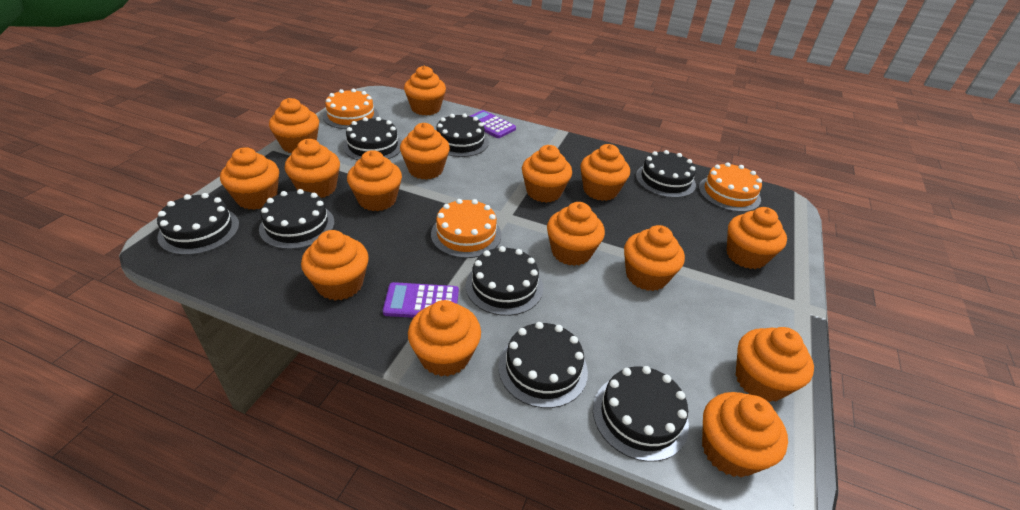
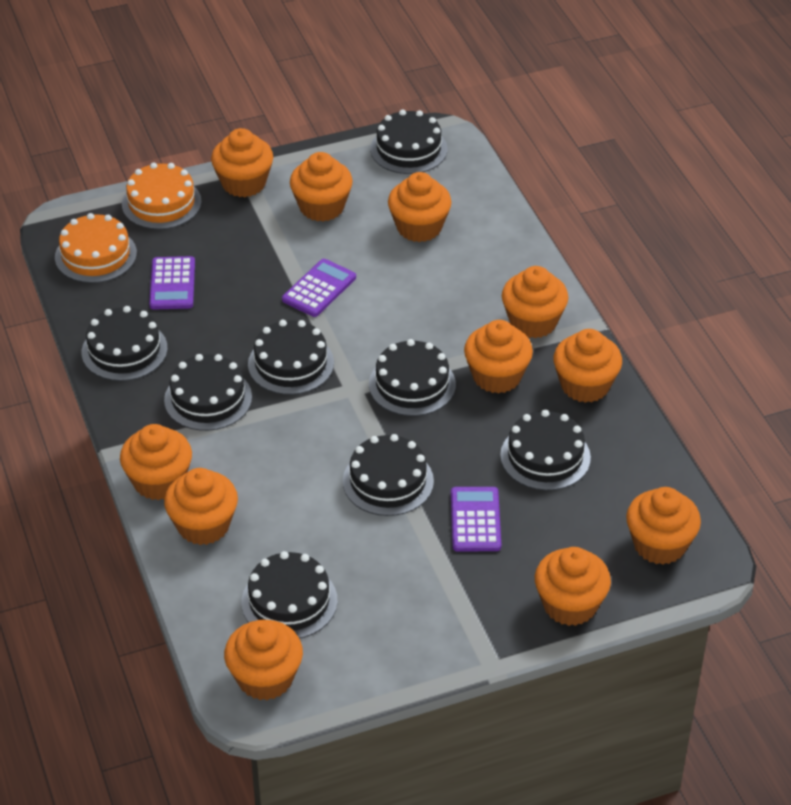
orange cake: [323,89,379,129] [431,199,502,258] [699,162,762,212] = 3 -> [55,213,137,283] [122,163,201,229] = 2
orange cupcake: [220,147,279,210] [269,98,319,153] [285,139,340,198] [301,230,369,301] [347,150,402,211] [400,123,450,180] [404,66,446,116] [408,300,481,377] [522,145,572,203] [547,202,605,266] [580,144,630,201] [624,225,685,291] [702,392,788,477] [727,207,787,269] [736,327,814,402] = 15 -> [120,424,192,500] [164,468,238,545] [211,128,273,197] [224,620,303,700] [290,152,353,221] [388,172,451,242] [464,320,533,394] [502,266,568,338] [535,547,611,626] [553,329,622,403] [626,487,701,565] = 11
purple calculator: [383,282,459,318] [470,110,516,138] = 2 -> [149,256,195,310] [282,259,356,317] [451,487,501,551] = 3

